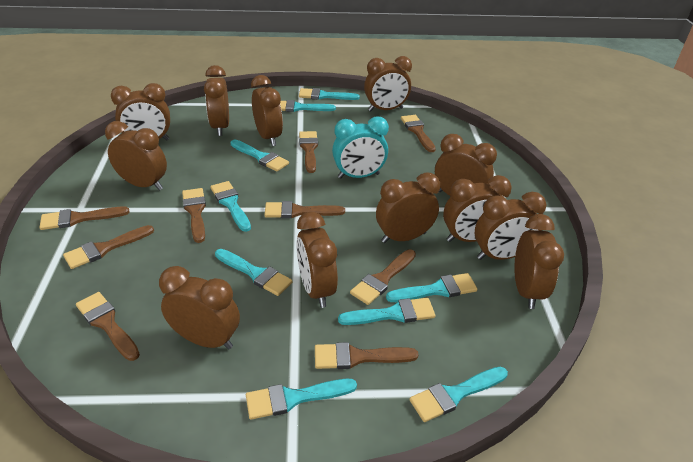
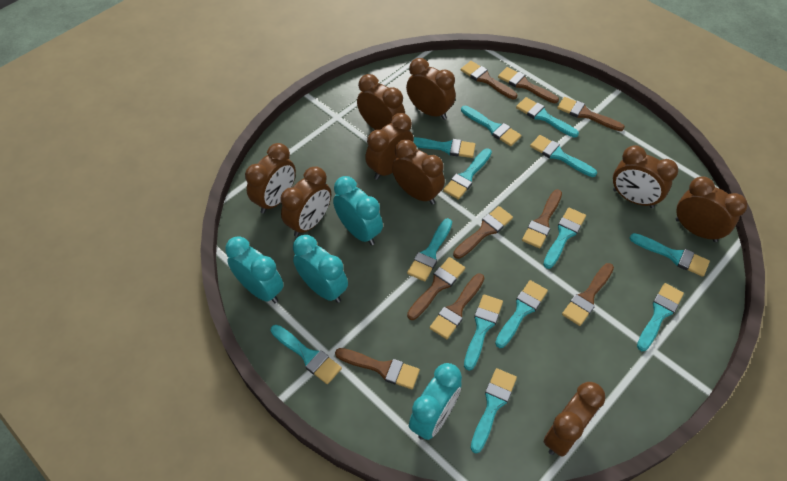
brown clock: [105,121,167,190] [111,83,170,140] [159,266,240,349] [204,65,229,136] [251,75,283,146] [296,212,338,308] [364,56,412,111] [376,172,440,243] [435,134,497,196] [443,175,511,242] [475,192,546,260] [514,214,564,309] = 12 -> [245,143,296,214] [280,166,331,237] [357,74,405,130] [365,113,414,180] [392,140,445,204] [406,58,456,120] [544,382,605,457] [613,145,678,208] [676,176,748,242] = 9
turquoise brush: [210,181,251,232] [215,249,292,296] [231,140,289,172] [246,379,357,420] [280,100,336,112] [299,88,360,100] [338,298,435,325] [386,273,478,302] [409,367,508,422] = 9 -> [271,325,342,384] [407,218,452,282] [414,137,476,158] [443,148,492,200] [461,106,521,146] [464,294,503,371] [471,368,517,453] [495,280,548,348] [516,97,579,137] [530,135,597,177] [543,208,586,269] [630,233,710,277] [637,283,684,351] = 13
turquoise clock: [332,116,389,179] = 1 -> [225,236,284,303] [293,235,348,303] [333,176,383,245] [409,363,462,440] = 4

